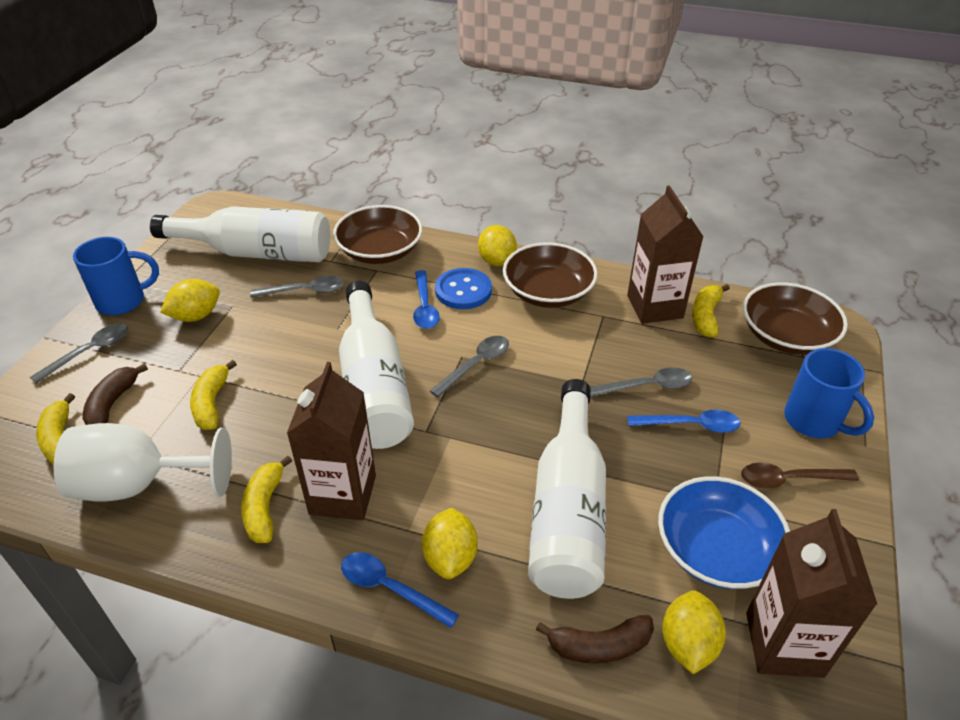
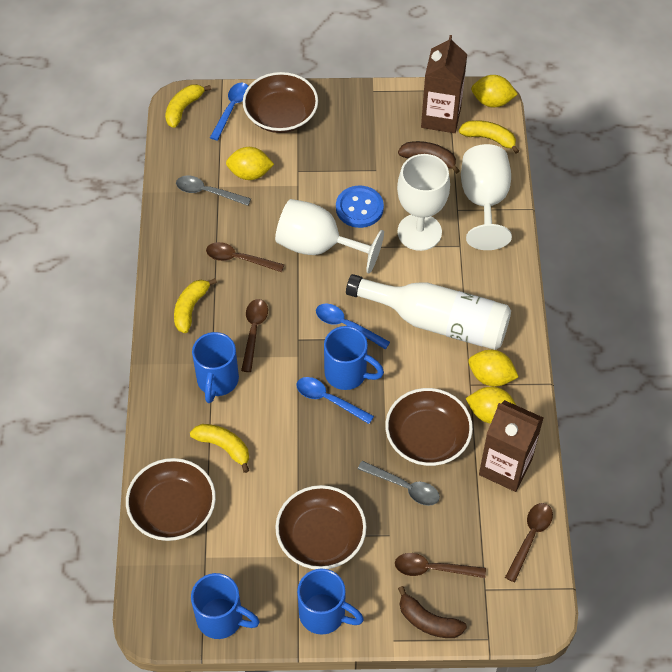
blue bowl: [658,476,790,589] = 1 -> none = 0
blue mug: [73,237,159,315] [784,348,874,438] = 2 -> [191,573,260,639] [192,332,239,403] [297,568,364,635] [324,326,384,390] = 4
brown bowl: [333,205,422,264] [503,242,598,308] [743,282,848,355] = 3 -> [126,458,216,541] [243,72,318,133] [275,485,366,569] [385,388,473,466] = 4
brown carton: [287,362,376,520] [627,185,703,324] [746,509,878,678] = 3 -> [421,35,467,133] [479,400,543,492] = 2
brown spoon: [741,463,859,489] = 1 -> [206,242,285,272] [241,299,268,372] [395,553,486,578] [505,503,553,582] = 4
grey spoon: [30,323,128,384] [250,276,344,298] [430,336,509,397] [590,367,692,397] = 4 -> [176,176,251,206] [358,461,440,506] = 2
white bottle: [150,206,330,262] [339,280,414,449] [528,379,606,599] = 3 -> [346,274,511,350] = 1
white goblet: [54,423,232,502] = 1 -> [275,199,384,274] [397,154,450,251] [461,144,512,250] = 3

